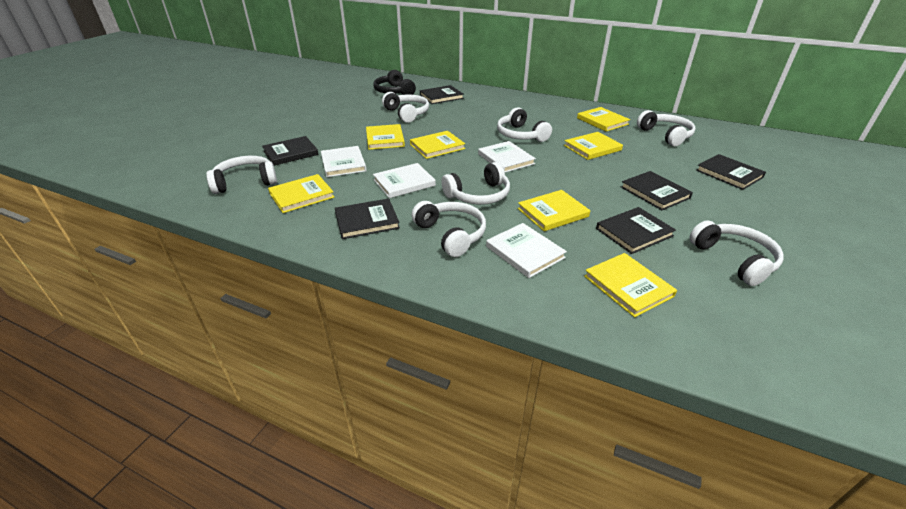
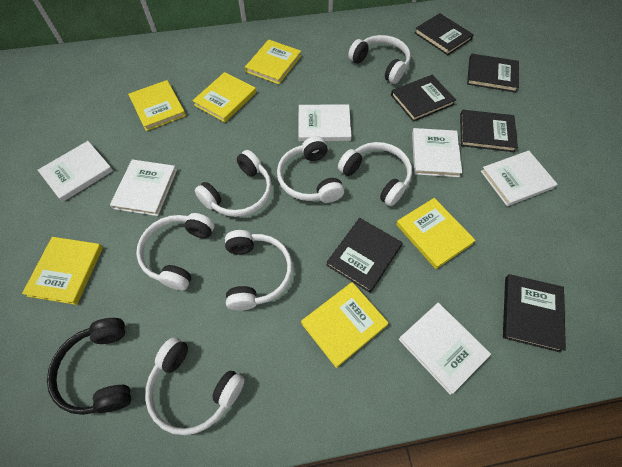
white book: [321,146,367,177] [373,163,436,198] [478,141,536,172] [486,223,567,278] = 4 -> [38,141,113,202] [110,159,177,216] [298,104,352,141] [399,303,491,395] [412,128,462,177] [481,150,557,206] = 6
yellow book: [268,174,335,213] [366,124,405,150] [410,131,465,159] [518,190,590,231] [564,132,623,160] [577,107,630,132] [584,253,677,317] = 7 -> [22,237,103,305] [128,80,186,131] [192,72,256,122] [245,40,301,84] [301,282,389,368] [396,198,476,269] = 6

